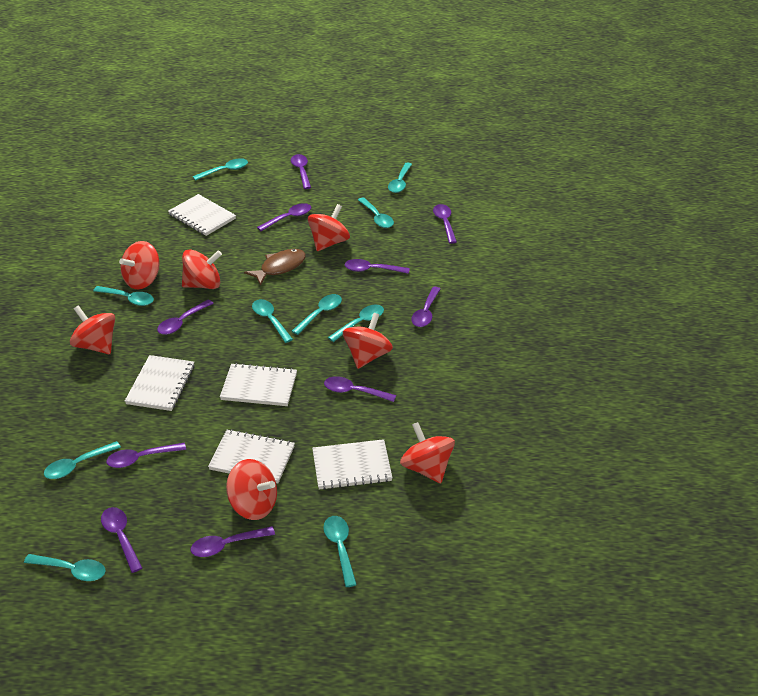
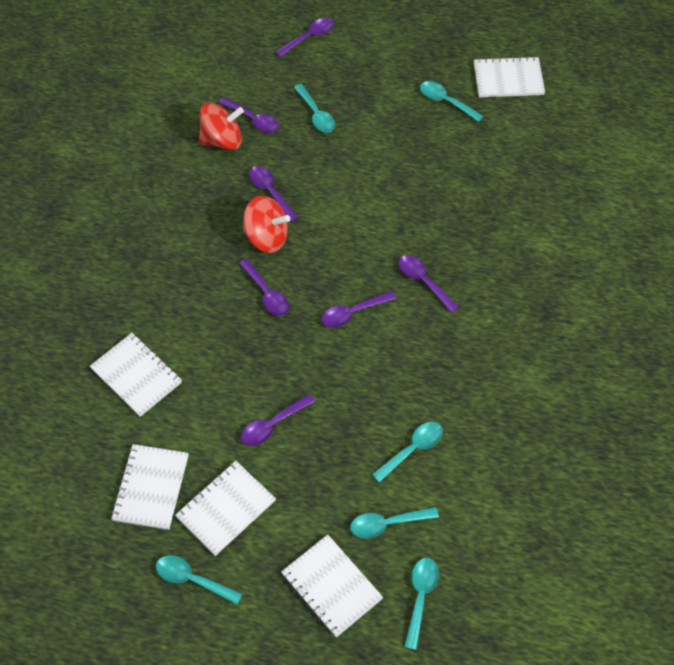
brown fish: [244,249,306,286] = 1 -> none = 0
purple spoon: [101,507,142,573] [106,443,186,468] [157,300,214,335] [191,526,275,557] [257,203,311,231] [291,154,311,189] [324,376,396,402] [345,259,410,274] [411,287,441,327] [433,204,457,244] = 10 -> [218,97,279,133] [239,258,289,316] [241,394,315,446] [249,166,298,222] [275,18,334,57] [321,291,396,328] [398,255,459,313] = 7
red spinning top: [70,305,115,354] [119,241,159,289] [182,249,222,289] [226,459,277,520] [308,204,350,251] [343,313,393,369] [400,422,455,483] = 7 -> [199,103,244,150] [243,196,290,253] = 2
turquoise spoon: [24,554,106,581] [44,441,121,479] [93,286,154,306] [193,158,248,181] [252,299,293,343] [292,294,342,335] [323,516,357,587] [328,304,384,342] [358,197,394,228] [388,163,412,193] = 10 -> [156,555,242,605] [294,84,335,133] [350,507,439,539] [372,422,443,483] [404,558,439,650] [420,81,483,122] = 6

